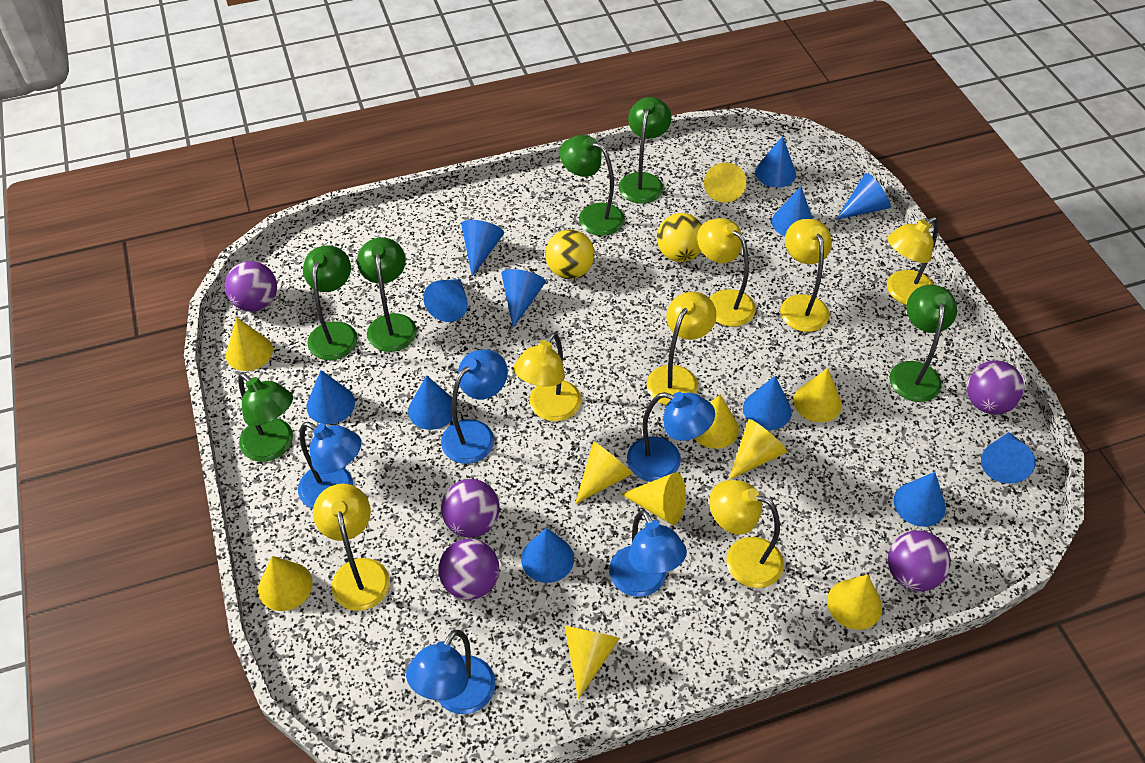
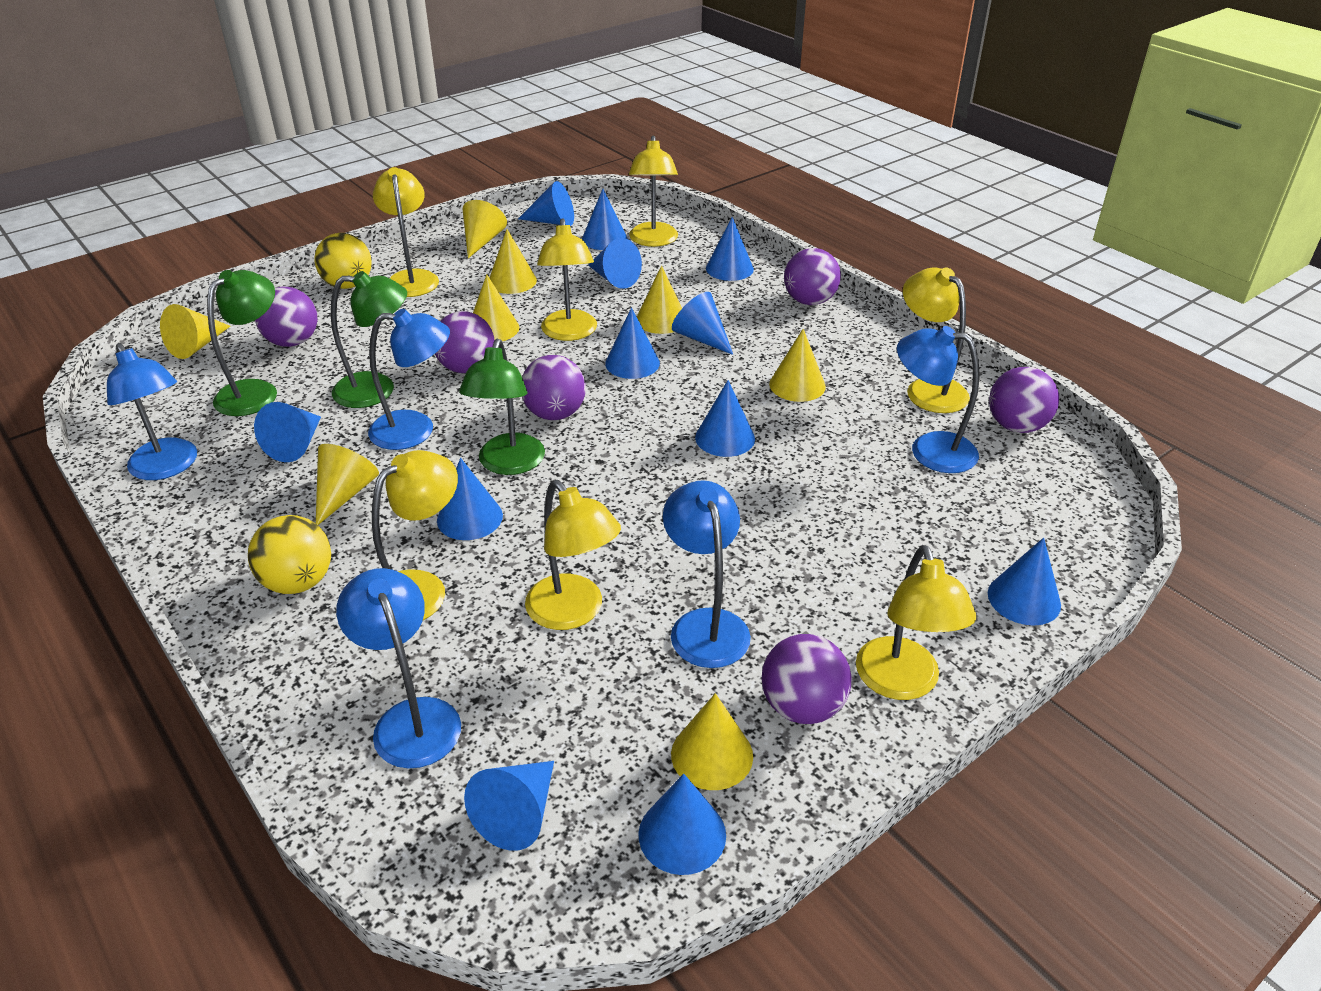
green lamp: [238,373,293,462] [303,246,358,360] [357,237,417,352] [559,135,625,236] [619,97,672,204] [890,285,957,402] = 6 -> [207,270,277,416] [331,271,407,408] [459,339,545,475] = 3
purple ball: [225,261,277,312] [439,539,499,600] [441,479,500,538] [888,530,951,591] [967,360,1024,415] = 5 -> [255,287,317,347] [435,311,495,373] [522,355,586,420] [762,634,851,724] [784,248,841,305] [989,367,1059,433] = 6
yellow cone: [226,317,273,371] [258,556,313,611] [565,626,620,699] [575,441,633,504] [621,472,686,525] [694,394,739,449] [704,162,747,203] [729,419,787,480] [793,368,842,422] [827,575,882,630] = 10 -> [160,304,231,359] [316,444,379,525] [462,200,507,258] [473,274,519,341] [489,229,537,294] [637,266,682,334] [671,693,753,790] [769,329,826,402] = 8

